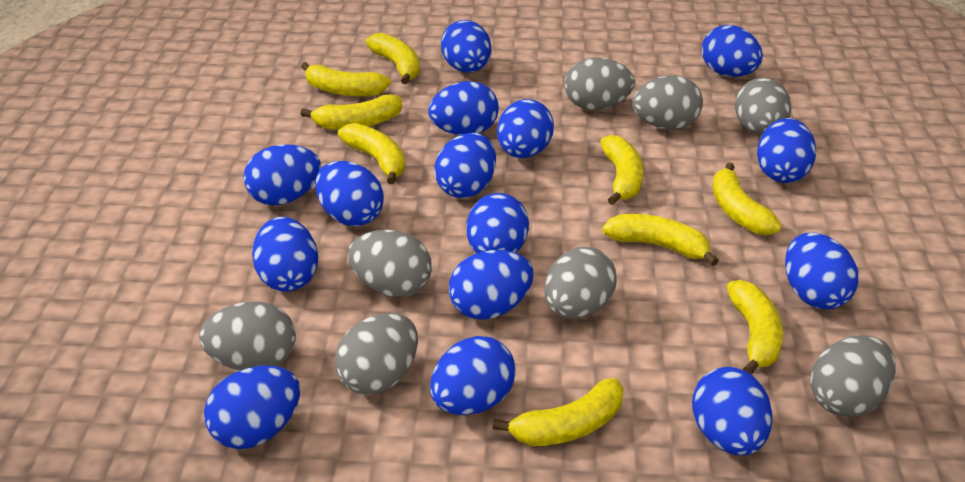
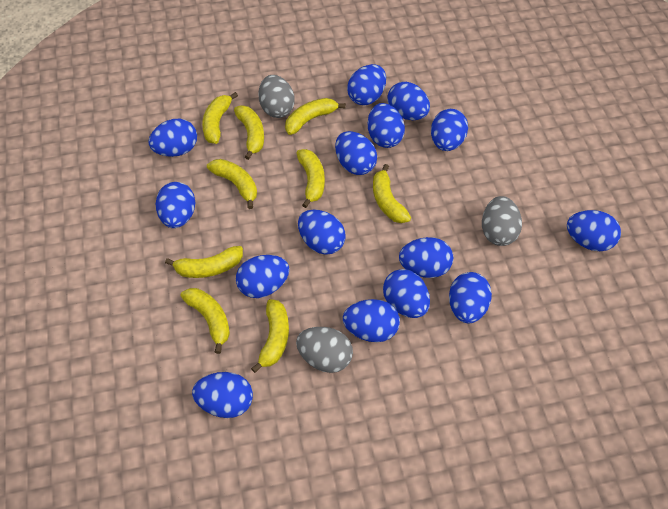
grey egg: [199,302,296,370] [335,313,418,395] [348,230,432,297] [544,247,617,318] [564,57,635,110] [632,76,703,129] [735,77,791,135] [810,335,895,417] = 8 -> [258,75,295,118] [296,327,353,373] [482,196,522,246] = 3

